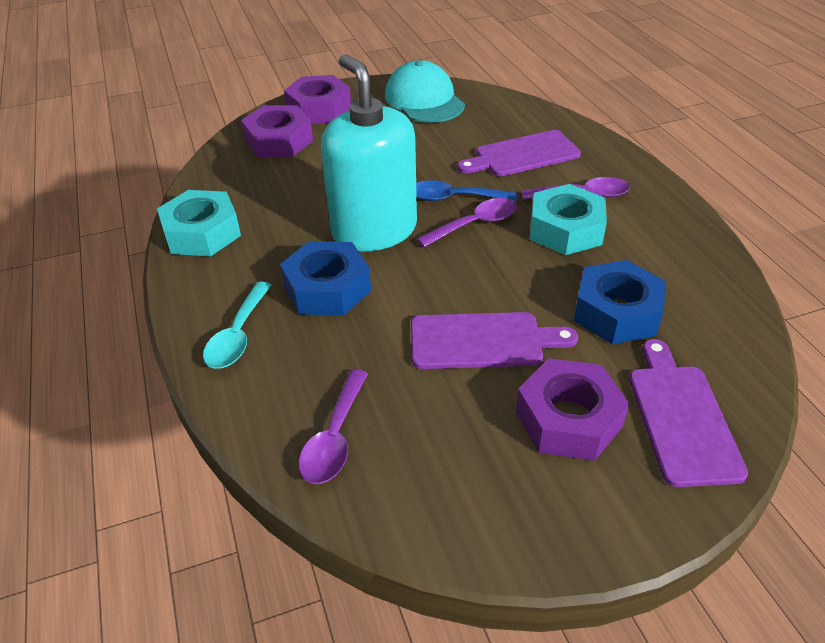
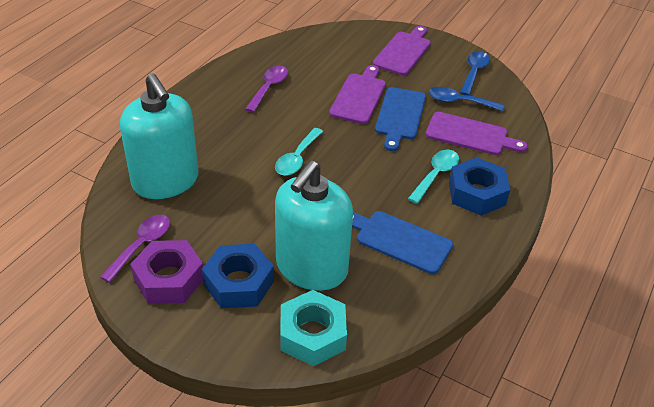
blue cutting board: none = 0 -> [352,211,453,274] [375,87,426,151] = 2
blue spoon: [416,180,517,202] = 1 -> [428,87,504,111] [460,51,490,96] = 2
purple nut: [241,105,313,157] [284,75,351,124] [516,358,630,461] = 3 -> [130,240,203,304] = 1
purple spoon: [299,370,368,484] [417,198,517,247] [521,177,630,200] = 3 -> [100,215,170,283] [245,66,288,112] = 2
turquoise cap: [385,60,465,123] = 1 -> none = 0
turquoise nut: [157,190,241,256] [530,184,607,255] = 2 -> [280,290,347,366] = 1
turquoise soap dispenser: [321,54,417,251] = 1 -> [120,74,199,199] [275,160,353,291] = 2
turquoise spoon: [203,282,272,369] = 1 -> [275,128,323,176] [408,150,459,204] = 2

